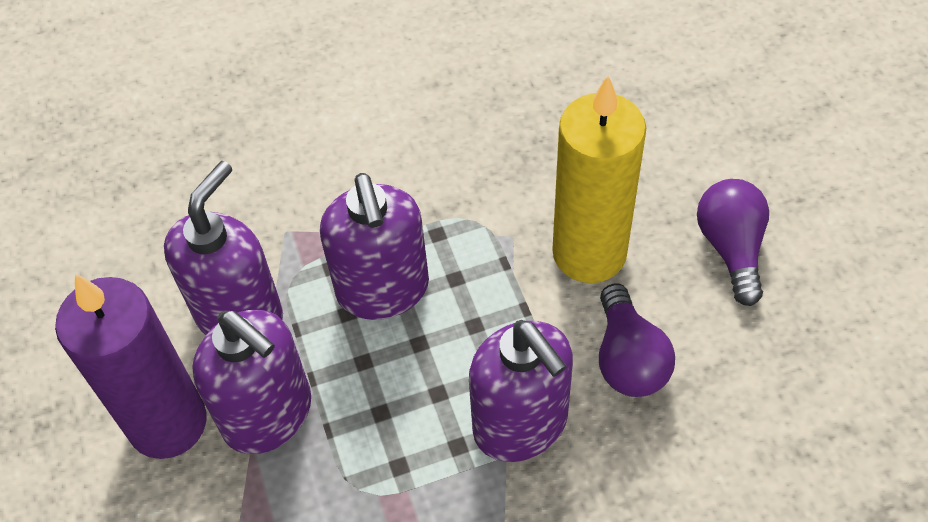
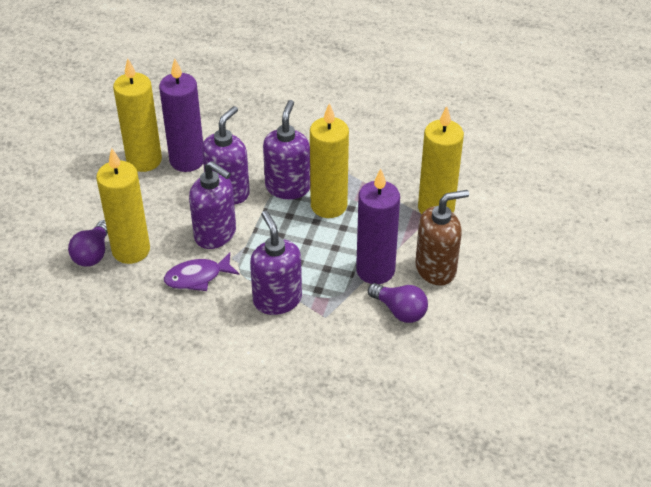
brown soap dispenser: none = 0 -> [415,190,469,285] = 1
purple candle: [55,274,206,459] = 1 -> [159,58,203,172] [356,168,400,284] = 2
purple fish: none = 0 -> [164,252,239,291] = 1
yellow candle: [552,76,646,283] = 1 -> [96,148,150,264] [113,58,162,172] [310,103,349,218] [418,106,464,214] = 4

